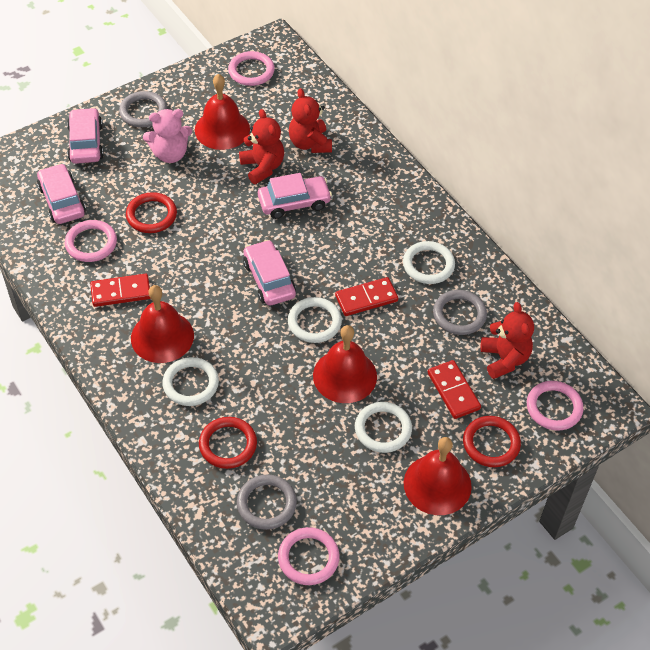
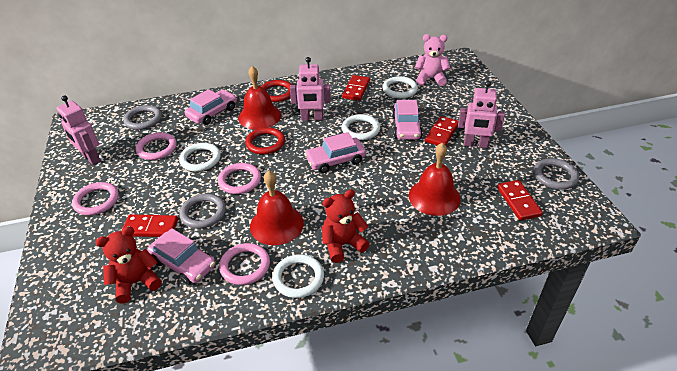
pink robot: none = 0 -> [57,95,101,165] [290,57,331,121] [458,81,505,148] = 3
red bell: [131,285,194,363] [195,74,250,150] [313,325,377,403] [404,437,472,515] = 4 -> [238,66,281,130] [250,170,304,245] [409,143,461,216] = 3
red domino: [90,274,150,307] [335,277,398,316] [428,360,481,419] = 3 -> [121,214,178,237] [342,75,370,101] [425,116,458,146] [497,180,543,221] = 4
red ring: [126,192,177,233] [199,417,257,469] [463,416,521,467] = 3 -> [245,127,285,155] [261,80,292,102] = 2
red teddy bear: [239,109,284,184] [289,88,332,153] [481,302,534,379] = 3 -> [95,226,162,304] [322,189,370,263] = 2

